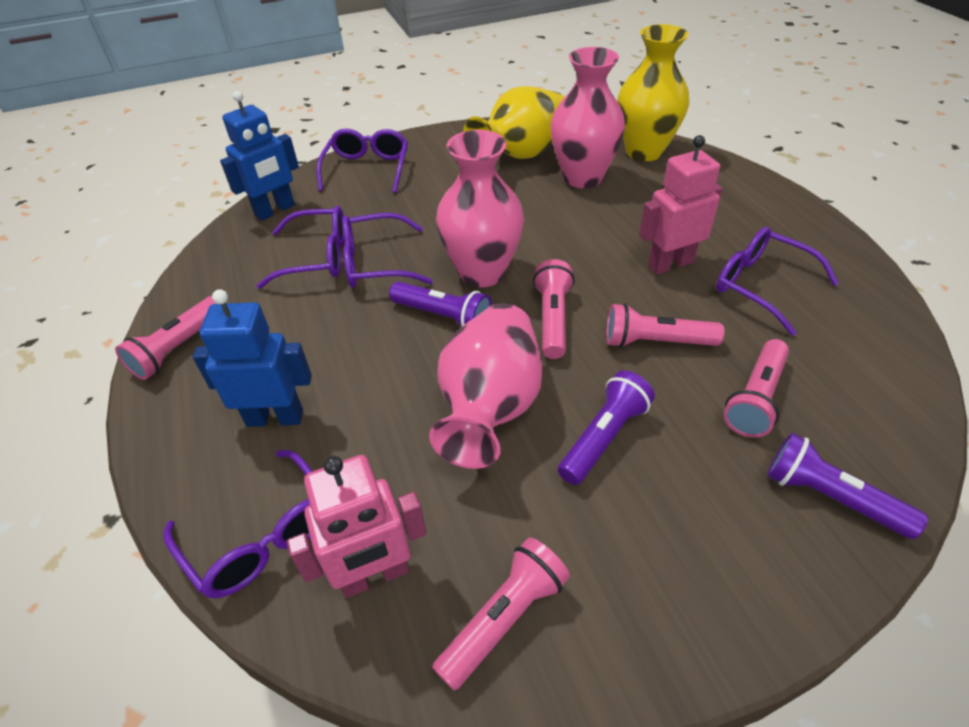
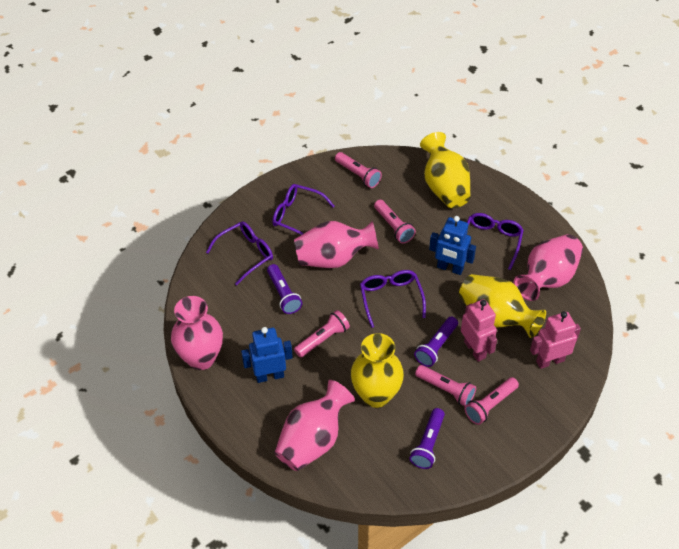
pink vase: [429,303,542,469] [436,130,524,287] [551,47,625,188] = 3 -> [171,296,223,370] [274,380,355,471] [294,221,379,268] [514,234,583,301] = 4
purple glasses: [163,450,313,598] [257,206,345,289] [316,128,408,193] [342,213,433,288] [716,227,839,336] = 5 -> [206,221,273,285] [272,184,335,235] [360,270,426,328] [467,213,524,270] = 4
yellow vase: [463,86,565,159] [617,24,689,161] = 2 -> [351,333,404,408] [420,132,471,208] [459,274,546,338] = 3

